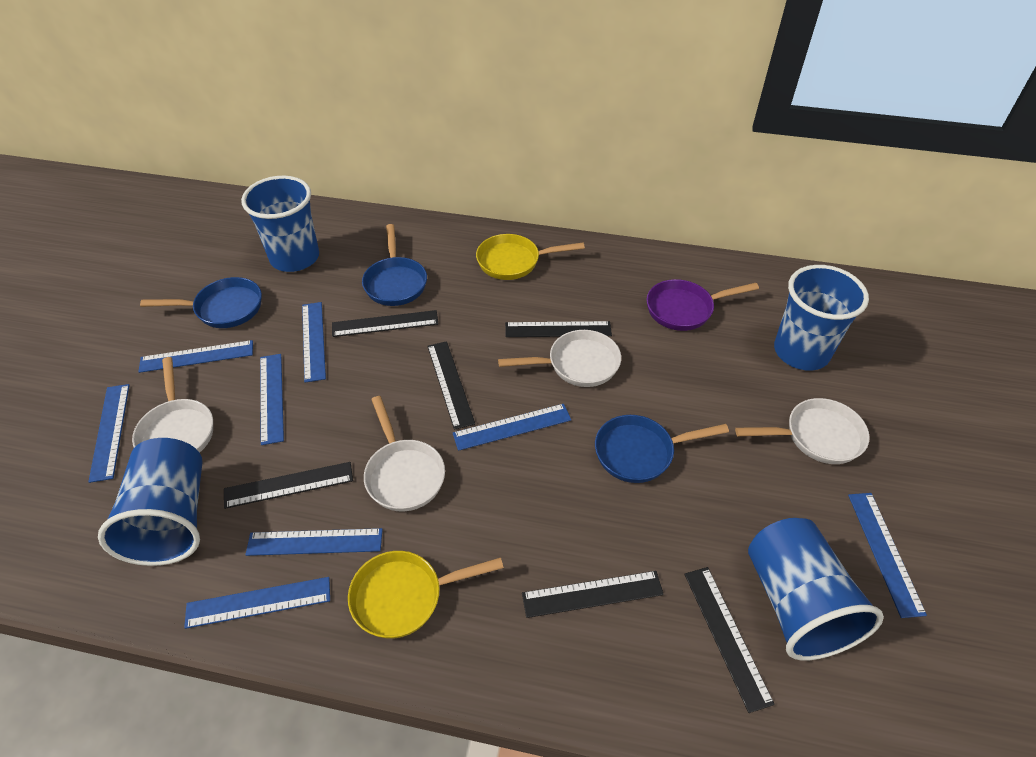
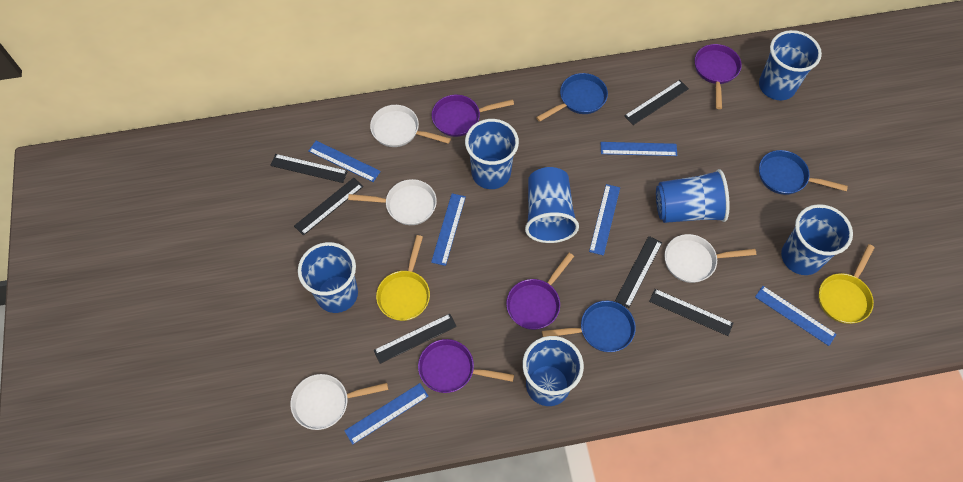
blue cup: [98,438,202,566] [241,176,319,272] [748,518,884,661] [774,265,869,371] = 4 -> [298,242,358,313] [465,119,519,189] [523,336,584,406] [525,167,579,243] [656,169,729,223] [759,30,822,100] [781,204,853,275] = 7
blue ruler: [88,384,130,483] [138,340,253,373] [184,577,330,629] [245,528,383,556] [260,354,284,445] [302,302,326,383] [453,404,571,451] [848,493,927,618] = 8 -> [309,141,381,182] [344,383,428,445] [431,193,466,266] [589,184,620,256] [601,142,677,156] [755,286,837,346] = 6
purple pan: [647,279,759,331] = 1 -> [418,339,514,393] [432,95,514,137] [506,253,574,330] [695,44,742,109] = 4

